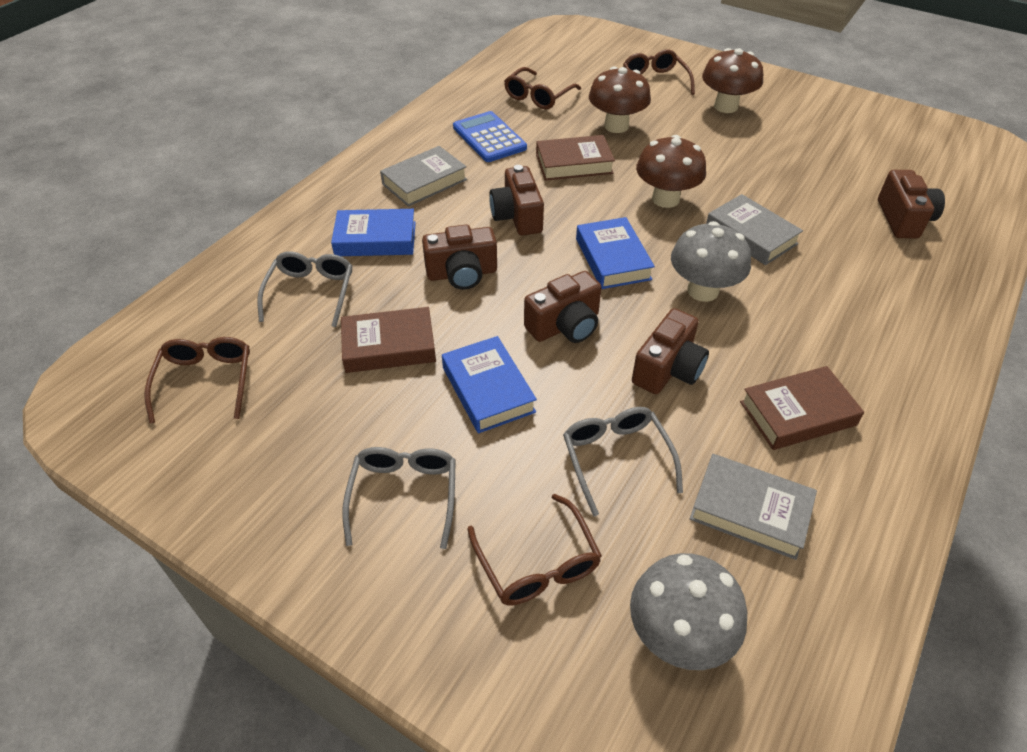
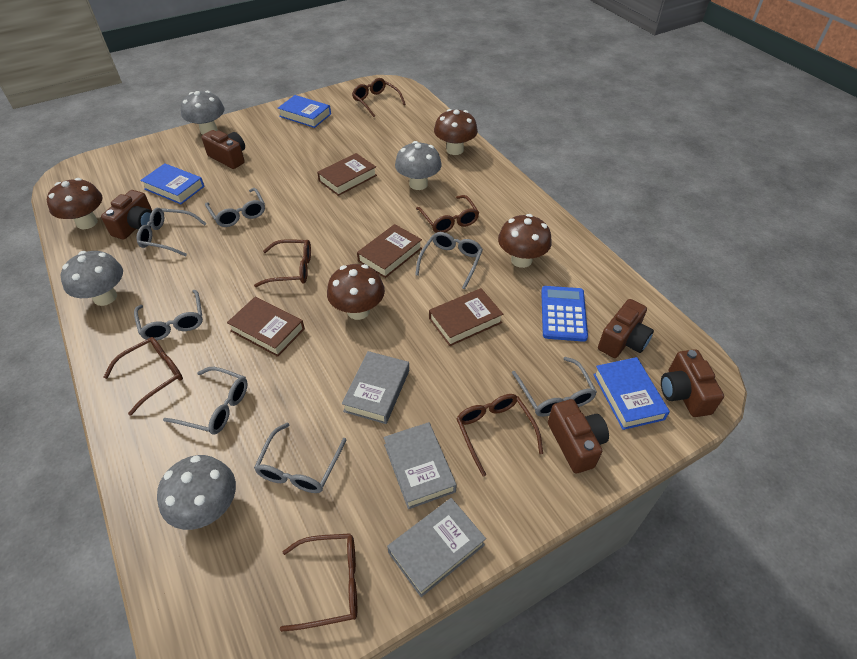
brown book: [341,307,436,373] [536,135,615,181] [740,366,864,450] = 3 -> [227,297,305,357] [317,153,377,196] [357,224,422,278] [429,288,503,346] = 4
brown glasses: [145,337,250,424] [467,494,602,606] [504,67,581,109] [623,49,695,95] = 4 -> [104,337,183,416] [254,239,311,287] [280,533,357,632] [352,78,406,117] [416,195,479,233] [456,394,543,477] = 6
brown mushroom: [589,66,651,133] [636,135,706,208] [702,48,763,113] = 3 -> [47,178,103,229] [327,264,385,320] [434,109,478,155] [498,214,552,268] = 4
grey glasses: [257,251,353,327] [342,447,456,549] [563,407,683,516] = 3 -> [134,290,203,340] [137,208,207,256] [163,367,248,434] [205,188,265,227] [254,423,346,493] [415,232,483,289] [512,357,597,417] = 7
grey mushroom: [630,553,747,670] [671,221,751,302] = 2 -> [60,251,123,306] [157,455,236,530] [181,91,225,135] [395,141,442,190] = 4

